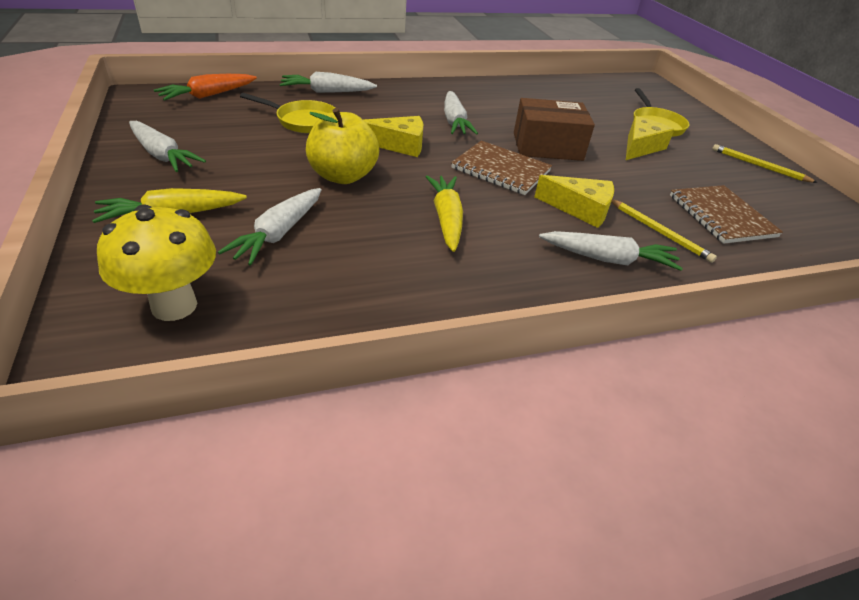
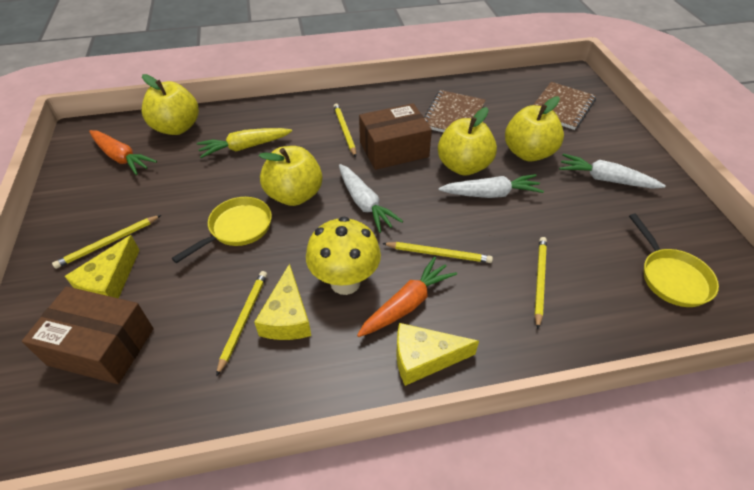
brown box: [514,98,595,161] = 1 -> [22,286,154,384] [359,103,432,170] = 2
orange carrot: [154,74,257,101] = 1 -> [89,130,157,175] [357,256,457,337] = 2
white carrot: [129,121,206,172] [218,188,322,266] [280,72,377,93] [444,91,478,135] [539,231,683,271] = 5 -> [339,164,403,233] [438,174,544,198] [559,154,666,189] = 3
yellow apple: [306,108,379,184] = 1 -> [142,74,199,135] [259,146,322,206] [438,107,497,175] [505,96,564,162] = 4
yellow carrot: [92,188,247,223] [426,175,463,252] = 2 -> [197,128,292,158] = 1
yellow pencil: [611,199,717,263] [712,144,818,183] = 2 -> [52,215,161,269] [216,271,267,376] [333,103,356,157] [382,242,493,263] [534,237,547,329] = 5

